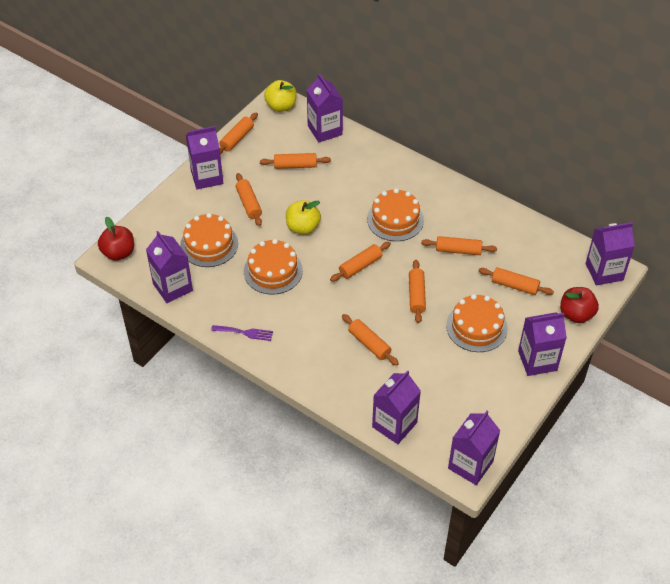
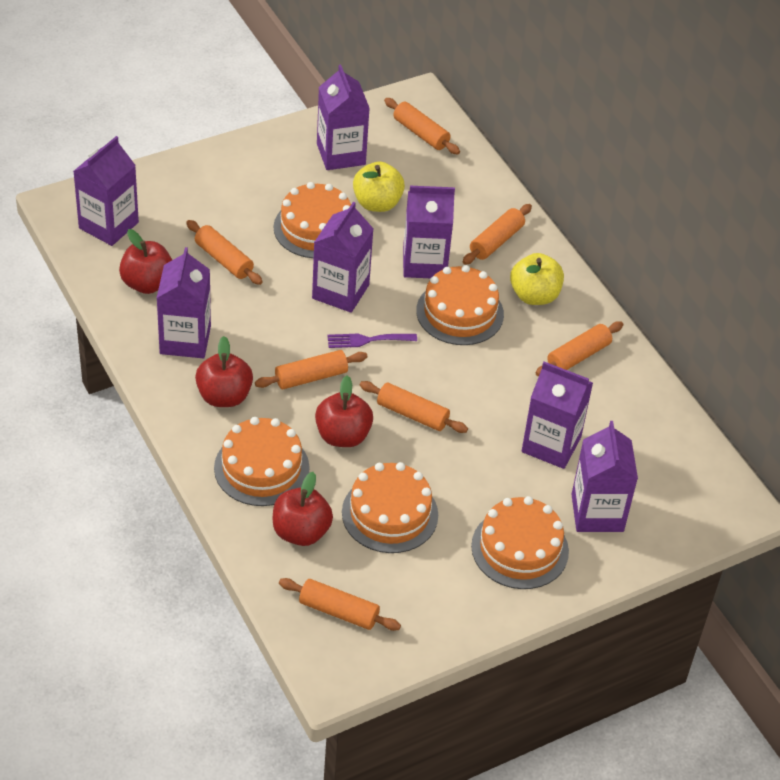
orange cake: [180,213,238,267] [244,239,303,295] [367,188,424,241] [446,294,508,352] = 4 -> [214,417,310,506] [274,182,351,258] [342,462,438,553] [416,265,504,345] [471,496,569,589] = 5
orange rolling pin: [219,112,258,155] [236,173,262,226] [260,153,331,169] [330,242,391,282] [342,314,399,366] [409,260,426,323] [421,236,497,255] [478,267,554,295] = 8 -> [186,220,263,285] [255,350,368,389] [279,578,401,631] [360,381,468,433] [384,98,460,155] [463,204,532,265] [536,321,623,376] = 7
red apple: [98,217,134,261] [560,287,599,323] = 2 -> [119,229,172,294] [195,336,253,407] [273,472,333,546] [315,375,373,447] = 4

